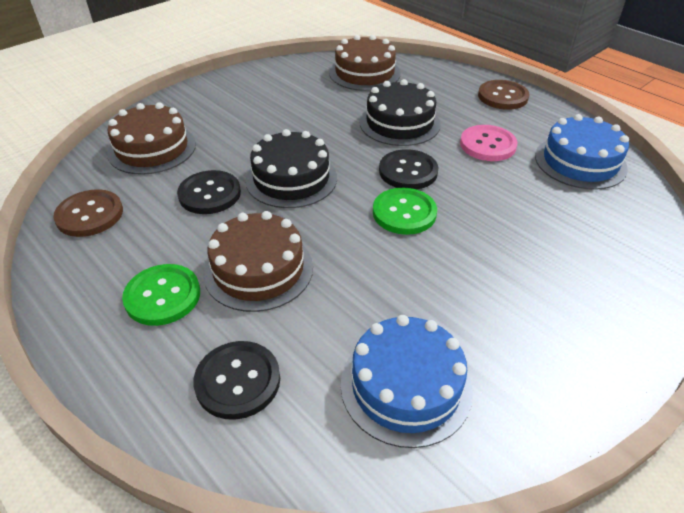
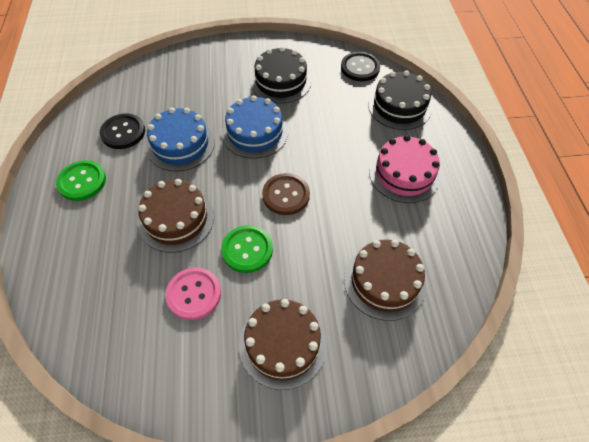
black button: [177,170,241,214] [194,341,280,420] [379,149,438,189] = 3 -> [100,114,145,149] [341,52,380,81] = 2
brown button: [53,189,123,237] [478,80,529,110] = 2 -> [262,173,310,215] = 1
pink cake: none = 0 -> [369,135,440,203] = 1

